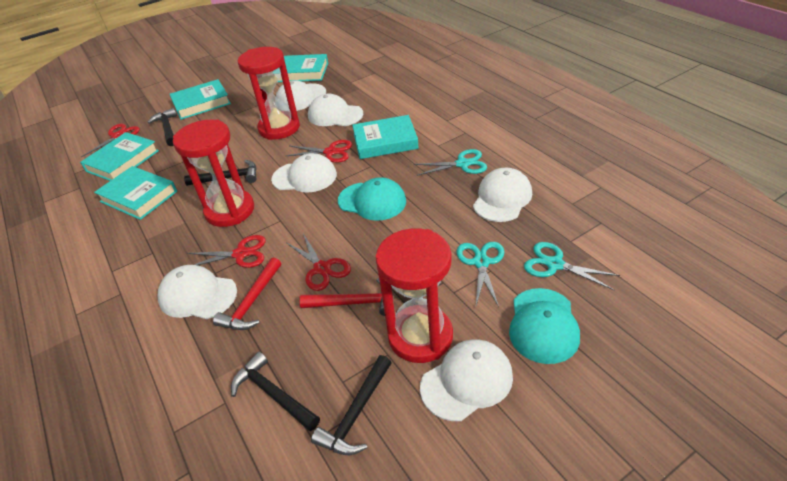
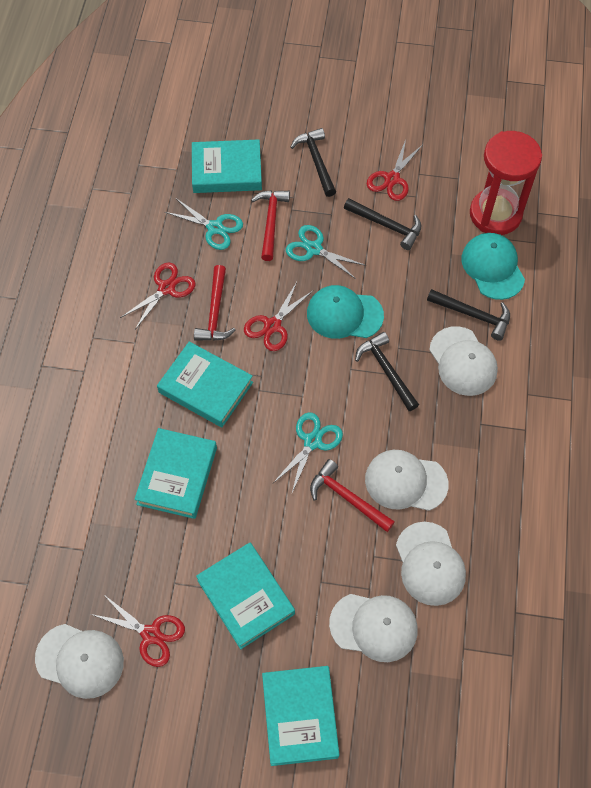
red hammer: [213,258,281,330] [299,278,393,316] = 2 -> [194,265,236,341] [251,190,290,261] [310,459,395,532] = 3
red hourglass: [173,119,254,227] [238,47,300,140] [376,228,453,363] = 3 -> [470,131,542,235] = 1
white cap: [158,265,237,319] [271,153,337,193] [276,80,326,111] [308,94,363,126] [420,339,513,421] [473,168,532,222] = 6 -> [35,624,124,699] [329,594,418,662] [365,450,449,511] [396,522,466,606] [429,326,498,396] = 5

